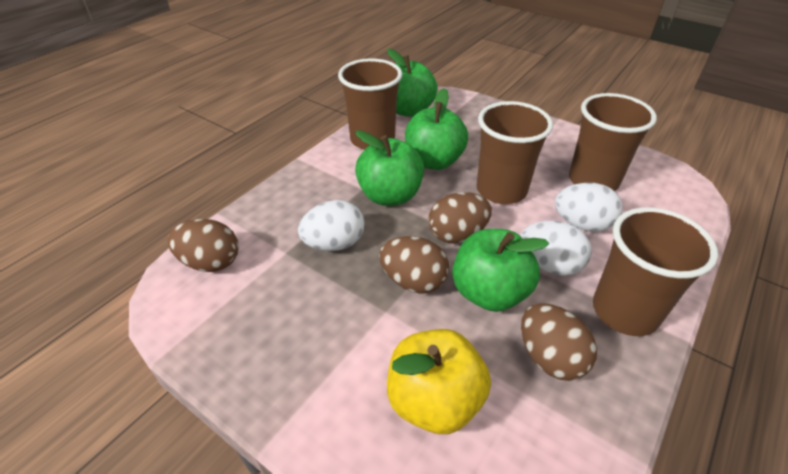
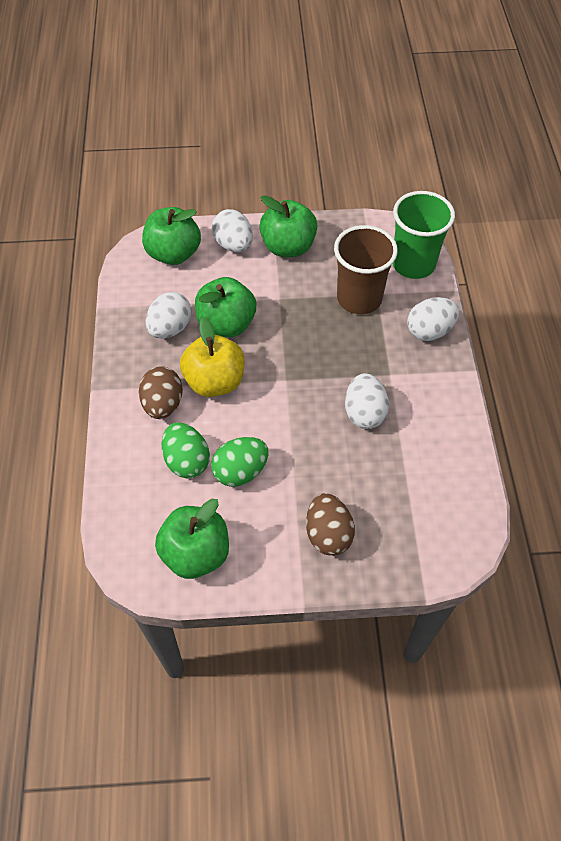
brown cup: [338,58,403,150] [477,101,553,204] [569,93,657,191] [593,207,718,336] = 4 -> [334,225,398,314] = 1
brown egg: [168,219,238,272] [379,236,449,294] [428,192,492,244] [521,303,597,381] = 4 -> [139,366,183,419] [306,493,355,556] = 2
green cup: none = 0 -> [393,191,455,279] = 1
green egg: none = 0 -> [162,422,210,478] [211,437,268,487] = 2
white egg: [298,200,364,251] [520,221,592,276] [555,183,623,232] = 3 -> [146,292,192,339] [212,209,253,252] [345,373,389,429] [407,297,459,341] = 4

